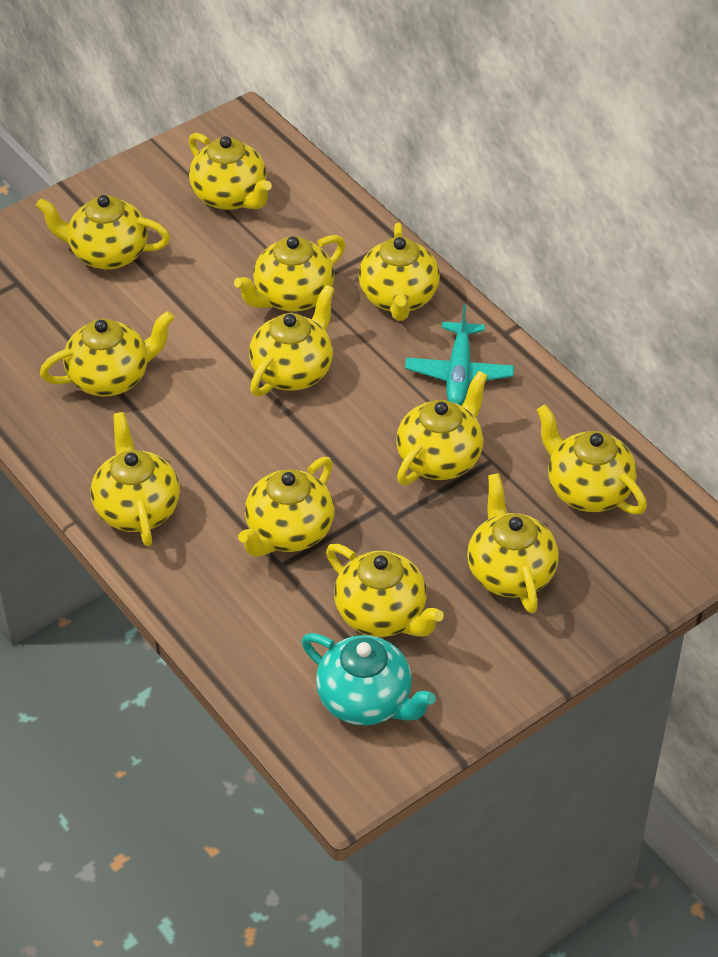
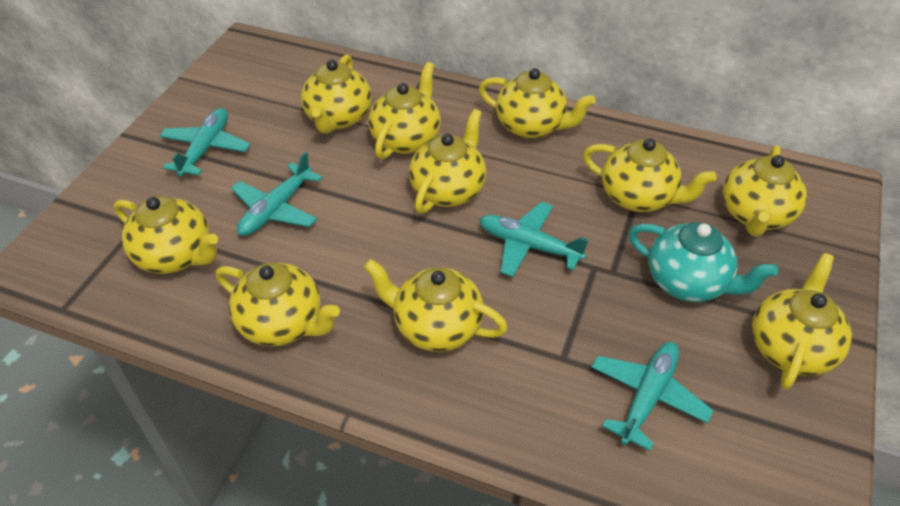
turquoise plane: [405,305,514,405] = 1 -> [159,108,251,176] [231,151,322,236] [479,202,589,277] [591,342,714,451] = 4
yellow teapot: [36,195,170,270] [40,311,174,397] [91,412,180,546] [189,132,272,210] [234,235,345,312] [238,457,335,557] [249,285,334,397] [326,544,444,637] [359,223,440,321] [396,371,488,485] [467,473,559,613] [537,404,647,515] = 12 -> [113,196,218,274] [216,263,340,346] [301,54,372,134] [364,259,508,352] [368,62,441,159] [409,109,486,214] [479,68,595,139] [583,138,717,212] [722,145,807,237] [752,253,852,390] = 10

